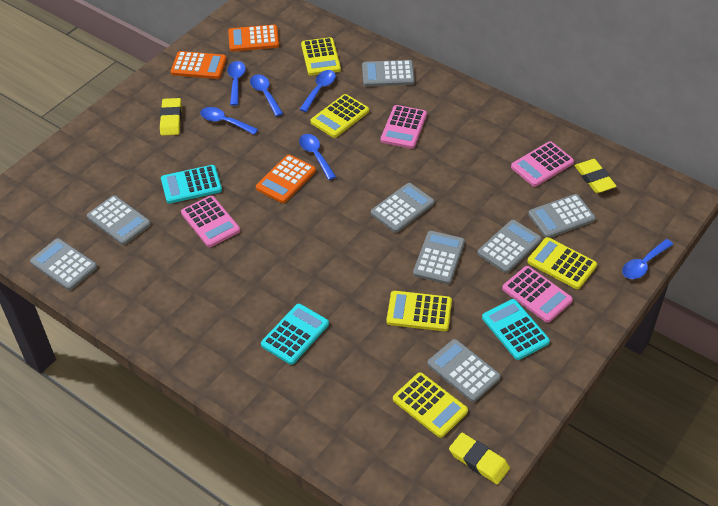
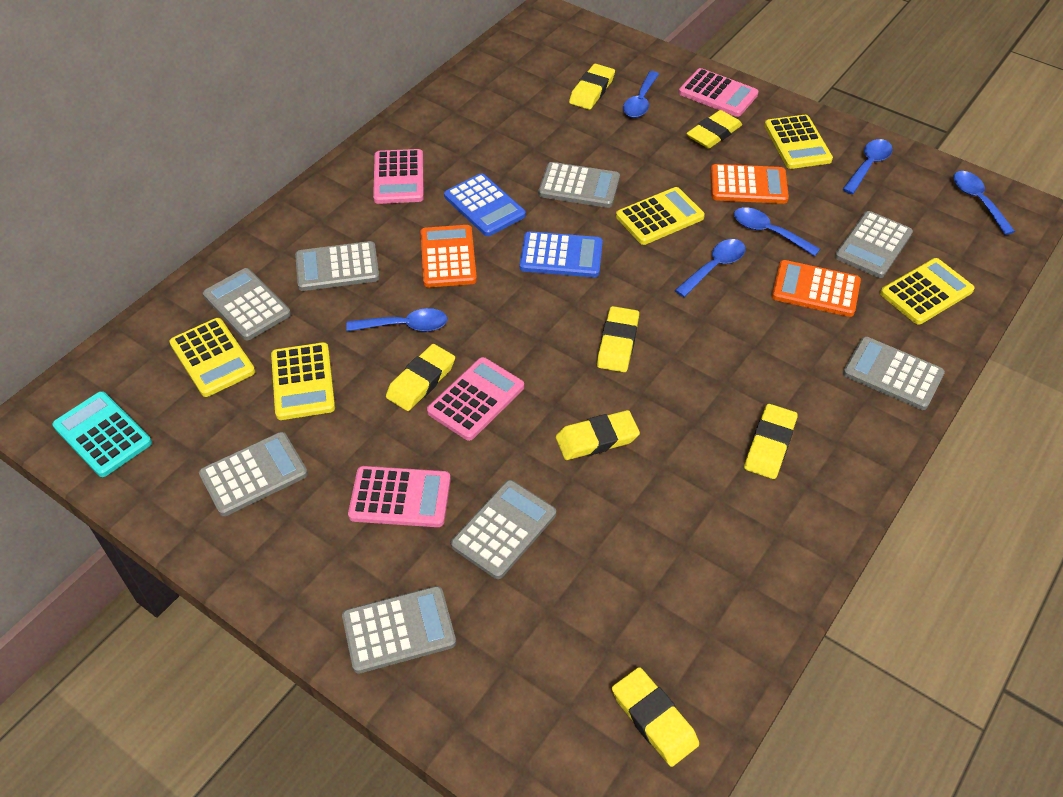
blue calculator: none = 0 -> [444,173,526,236] [520,231,603,277] = 2
turquoise calculator: [161,165,222,204] [261,304,329,365] [482,299,550,360] = 3 -> [52,391,152,477] = 1
yellow eraser: [160,98,182,136] [449,433,510,485] [575,159,617,193] = 3 -> [386,344,455,411] [556,410,640,460] [569,64,615,110] [597,306,639,372] [612,667,699,767] [686,110,742,149] [744,404,798,479] = 7

